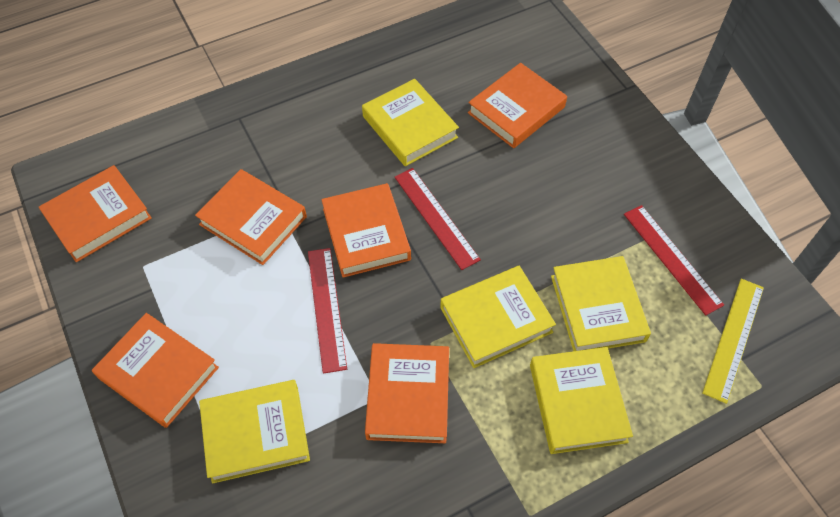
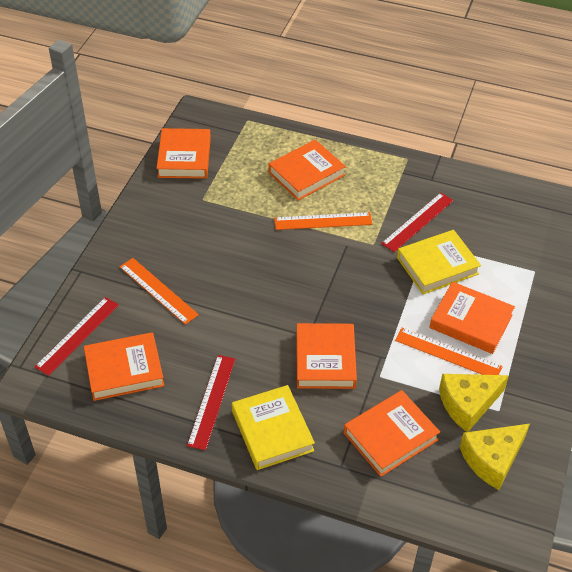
orange ruler: none = 0 -> [120,258,199,325] [274,212,372,230] [395,328,503,375] = 3
yellow book: [199,380,310,483] [362,79,459,166] [440,266,556,368] [530,347,633,454] [551,256,651,351] = 5 -> [232,385,315,470] [397,230,481,294] = 2
yellow cheese: none = 0 -> [439,374,509,432] [460,424,530,490] = 2
yellow ruler: [702,279,764,404] = 1 -> none = 0

